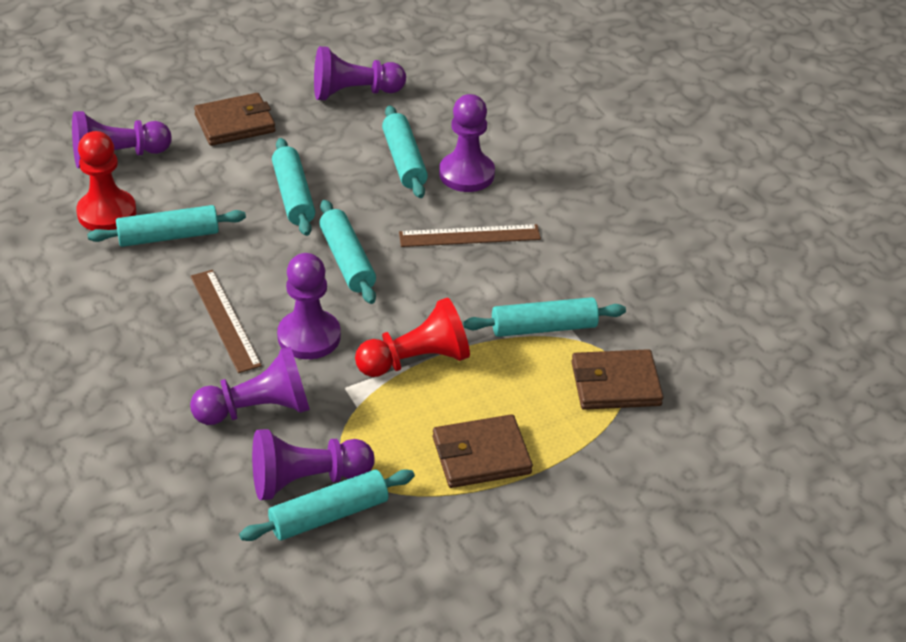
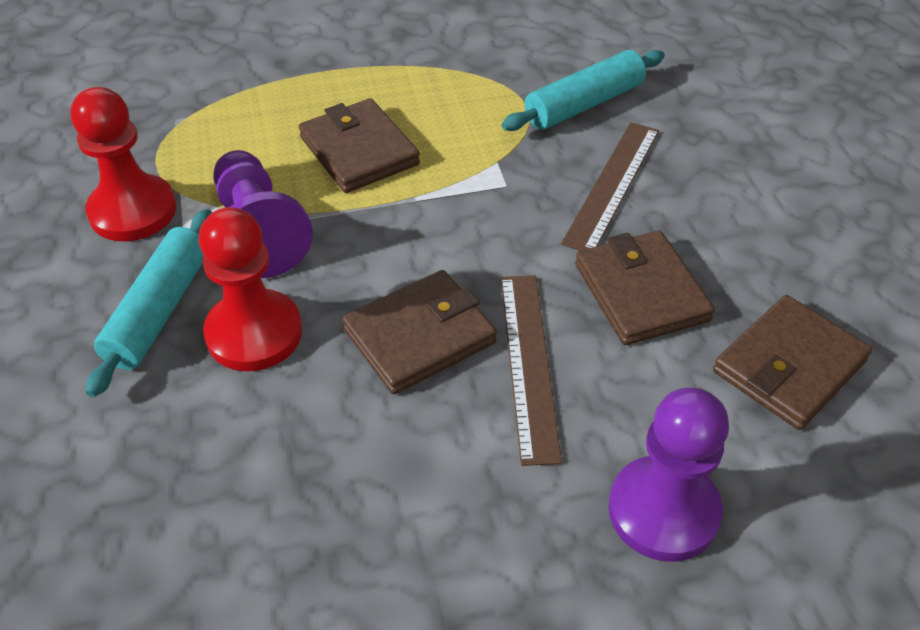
brown wallet: [194,93,276,146] [433,414,533,488] [572,349,663,410] = 3 -> [299,98,420,193] [342,270,497,394] [575,230,715,345] [713,295,872,430] = 4
purple pawn: [72,111,171,168] [190,346,310,425] [252,429,375,500] [277,253,341,359] [314,46,406,100] [439,94,495,192] = 6 -> [213,150,313,278] [608,388,729,562] = 2
turquoise rolling pin: [87,205,246,247] [239,469,415,541] [272,138,315,236] [319,200,376,304] [382,105,428,198] [463,297,626,337] = 6 -> [86,209,212,397] [502,50,665,131] = 2

